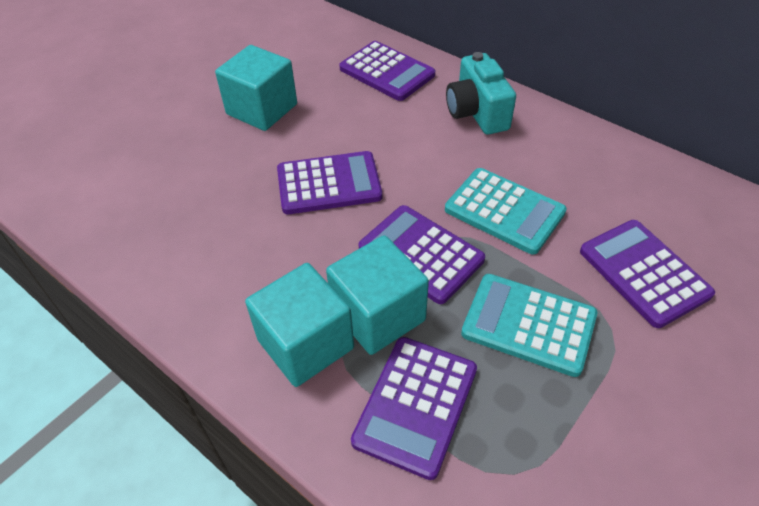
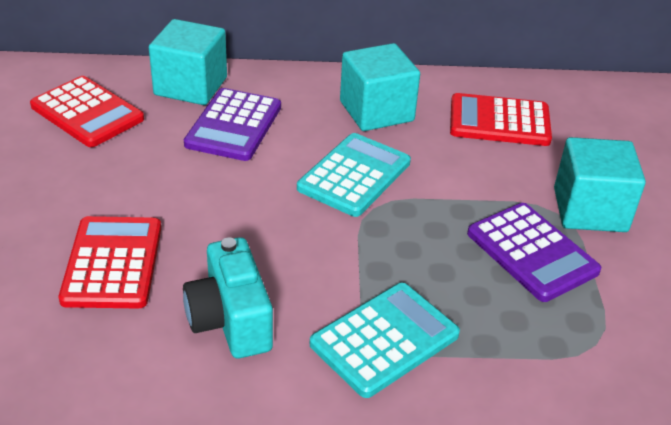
purple calculator: [277,151,382,214] [339,41,435,101] [351,337,477,480] [359,205,485,304] [580,220,715,328] = 5 -> [184,88,281,161] [467,203,602,302] = 2
red calculator: none = 0 -> [30,76,144,147] [59,216,161,309] [450,93,552,146] = 3

